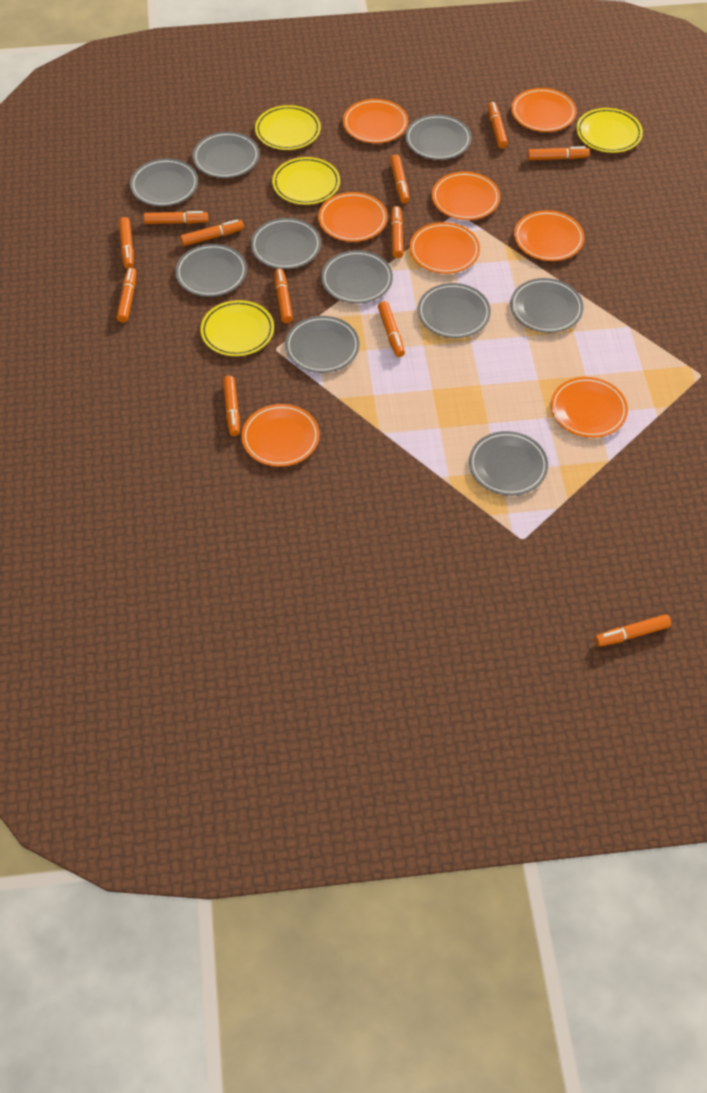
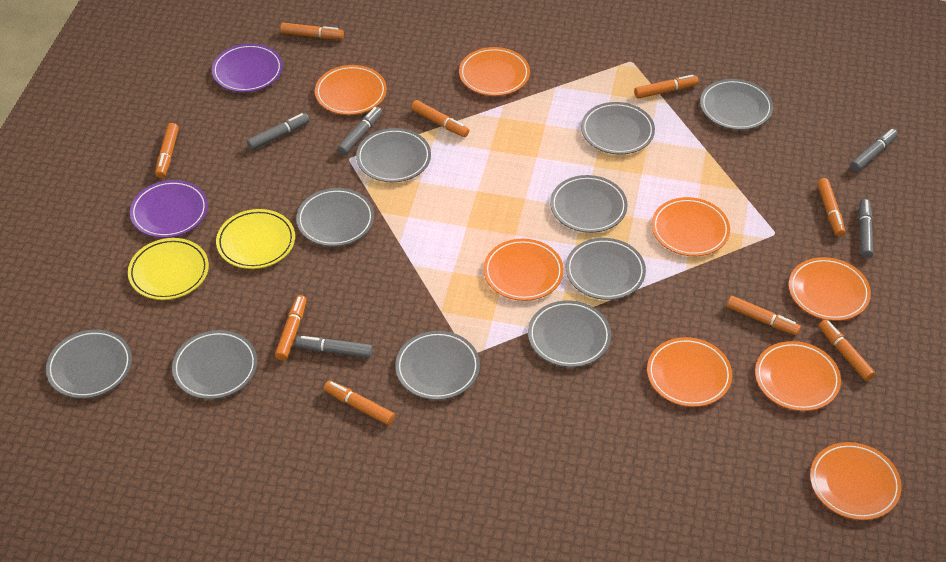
grey marker: none = 0 -> [247,113,310,150] [295,336,373,358] [337,106,382,155] [850,129,898,172] [858,199,873,258] = 5
orange marker: [117,267,136,323] [119,217,134,269] [144,211,208,224] [180,219,244,246] [223,375,240,436] [274,268,293,323] [378,301,405,357] [390,154,409,204] [391,206,404,258] [488,102,508,149] [527,146,590,160] [595,614,671,647] = 12 -> [155,123,179,178] [275,295,307,361] [280,23,344,39] [324,380,395,425] [411,100,469,137] [634,75,699,99] [727,296,801,335] [817,178,845,237] [819,319,875,381] = 9
purple plate: none = 0 -> [130,180,208,238] [212,44,283,92] = 2
yellow plate: [200,300,274,356] [255,105,321,150] [272,157,340,205] [576,108,643,153] = 4 -> [128,238,209,300] [216,209,295,269] = 2

